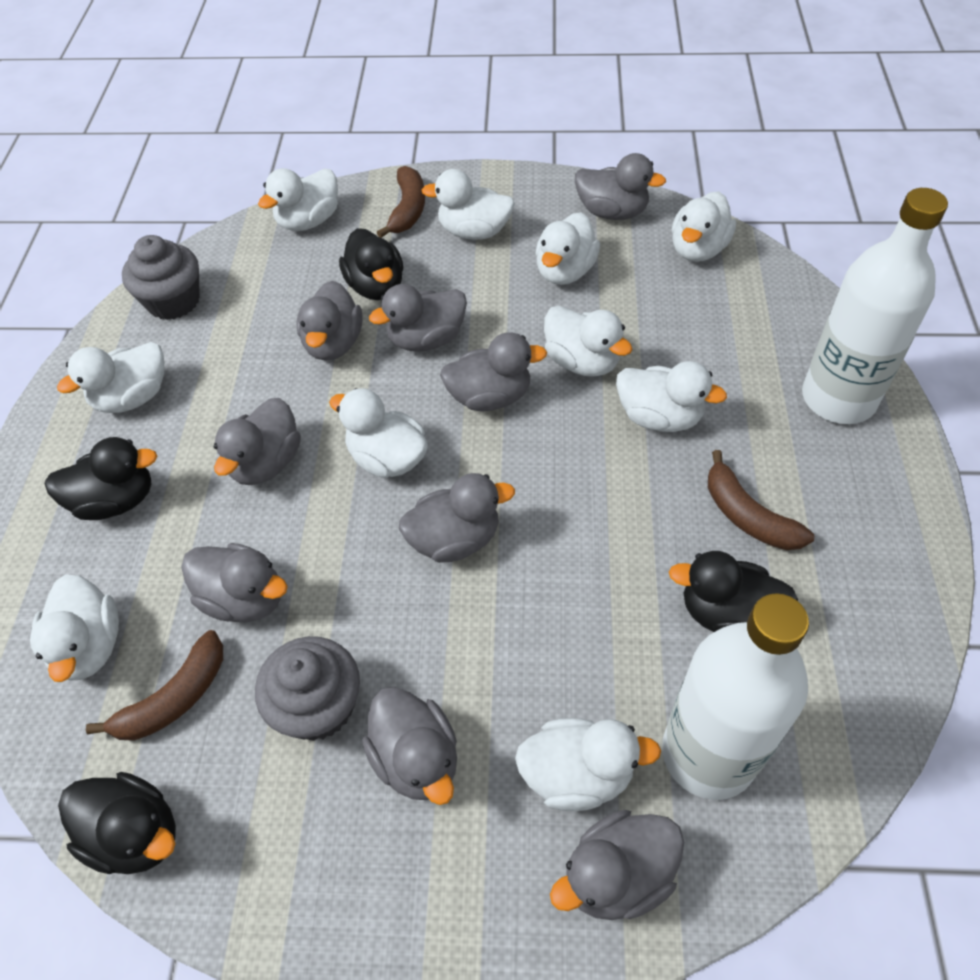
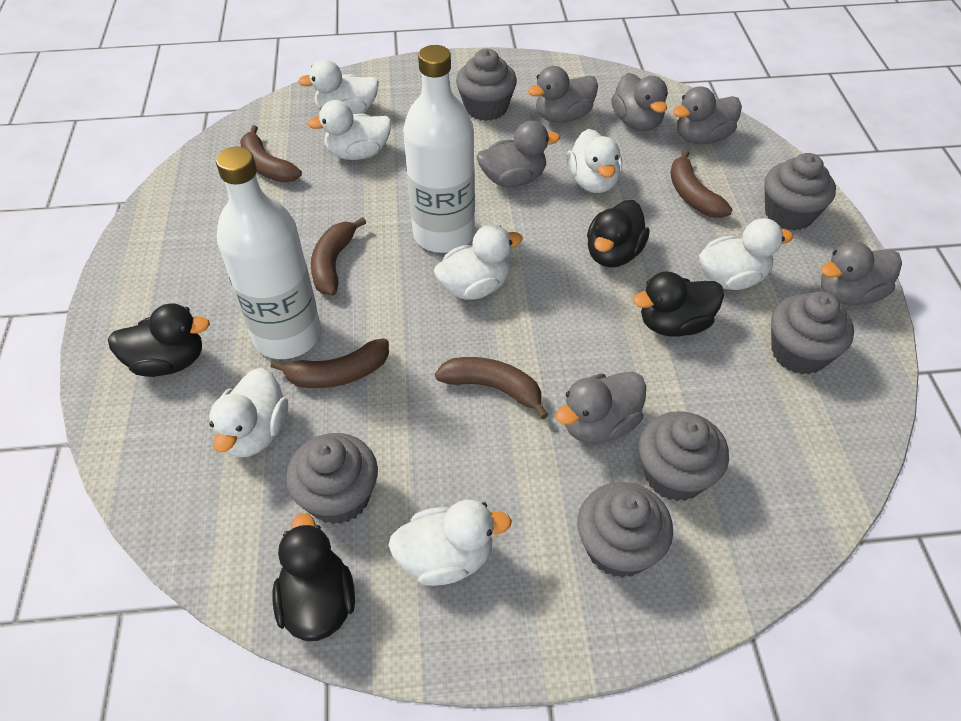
brown banana: [86,630,223,741] [377,166,425,238] [708,450,815,550] = 3 -> [240,125,302,182] [271,338,389,388] [311,217,366,295] [435,357,548,419] [671,150,733,218] = 5
grey cupcake: [122,235,200,320] [255,636,360,741] = 2 -> [286,433,378,524] [456,49,517,121] [578,482,673,578] [639,411,729,501] [765,153,836,231] [771,291,854,374] = 6
grey duck: [181,543,288,623] [214,398,301,485] [296,280,363,360] [362,687,457,805] [369,284,467,352] [399,473,515,563] [440,332,547,411] [550,810,684,920] [575,153,666,220] = 9 -> [477,121,560,187] [528,66,598,123] [556,372,646,443] [611,73,668,131] [673,86,742,144] [821,242,902,305] = 6
white duck: [30,574,119,682] [57,342,164,413] [258,168,338,231] [329,388,428,478] [422,169,515,240] [515,718,661,811] [535,212,600,285] [544,306,632,377] [616,361,727,432] [672,191,736,262] = 10 -> [209,368,288,457] [298,59,379,114] [307,100,392,160] [388,500,512,586] [434,224,523,300] [567,129,622,193] [699,218,793,290] = 7

